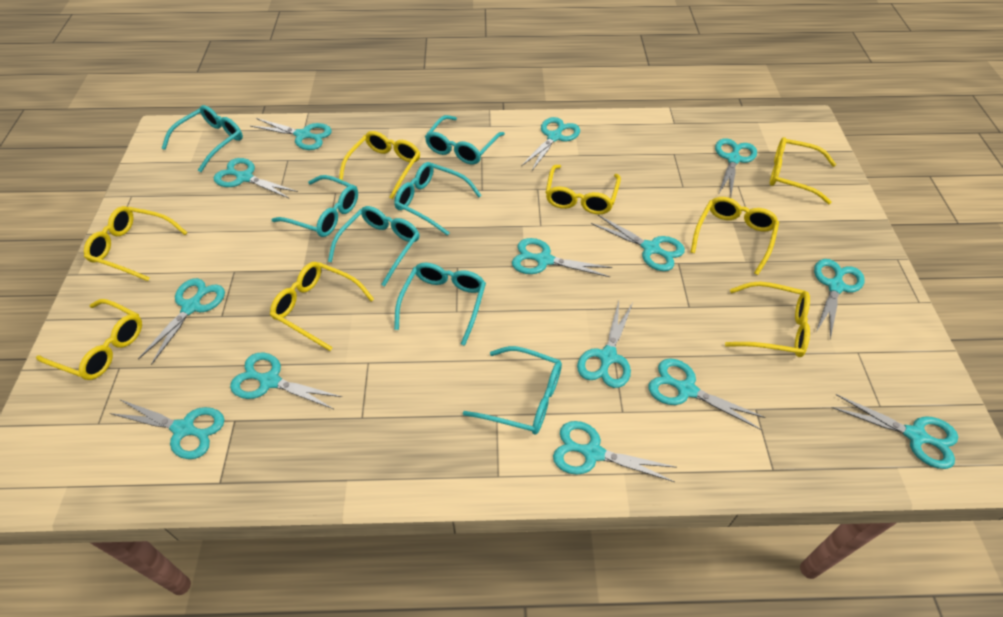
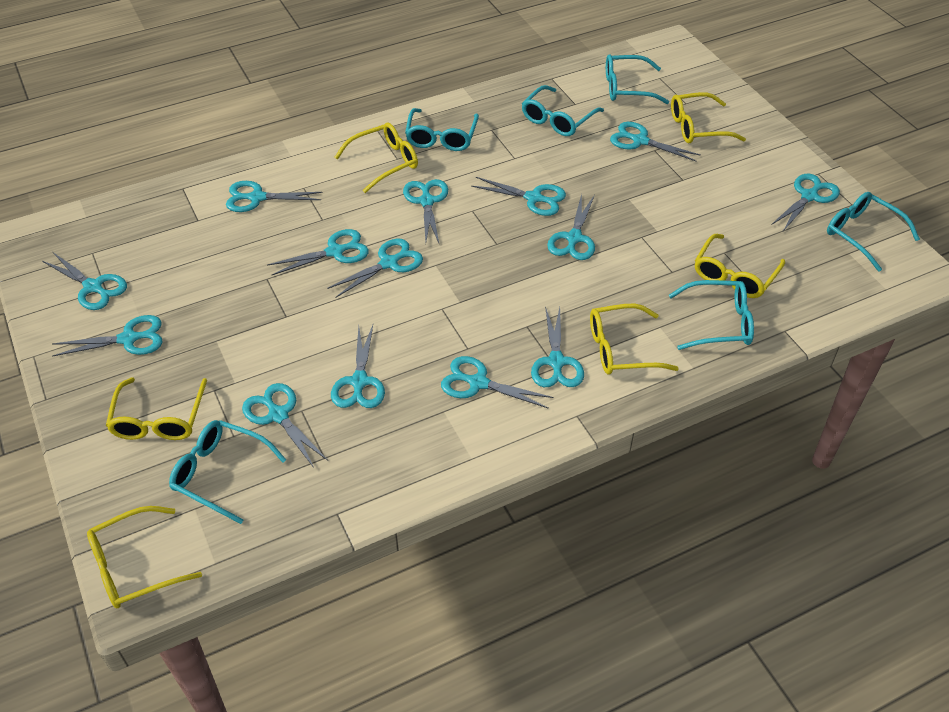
turquoise glasses: [161,105,243,172] [271,175,358,237] [328,206,419,286] [394,162,482,236] [394,263,486,346] [425,115,505,165] [463,346,562,434] = 7 -> [169,420,286,524] [405,108,479,151] [522,85,604,136] [606,54,669,104] [669,280,754,350] [827,192,920,272] = 6
yellow glasses: [36,299,142,380] [84,206,188,281] [270,262,374,351] [339,131,420,199] [545,165,621,214] [690,197,779,275] [725,282,810,357] [770,137,836,204] = 8 -> [87,506,202,609] [106,377,207,440] [335,123,418,193] [590,304,679,375] [671,92,746,143] [695,234,785,298] = 6

